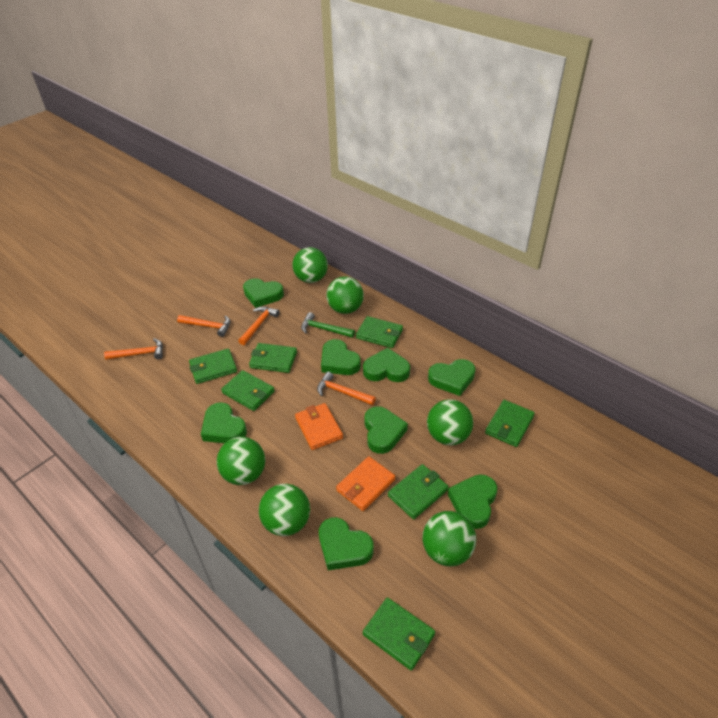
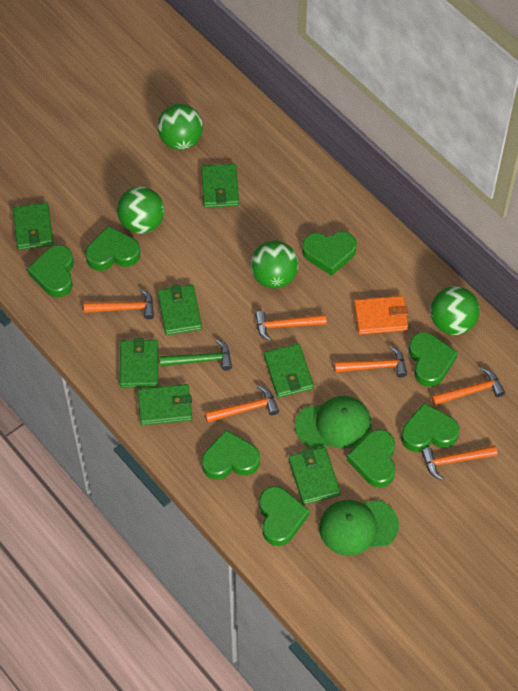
green ball: [217,437,265,485] [259,484,310,536] [292,247,328,283] [326,276,364,314] [423,511,476,566] [427,399,473,446] = 6 -> [117,187,164,234] [157,104,203,150] [251,241,298,289] [430,286,480,335] = 4
green cap: none = 0 -> [295,396,372,449] [319,500,399,556] = 2
orange hammer: [104,338,163,360] [177,315,230,337] [238,306,279,345] [317,372,376,405] = 4 -> [84,289,154,319] [205,385,279,423] [255,311,327,342] [334,346,407,378] [421,445,497,480] [431,368,505,406] = 6
orange wallet: [295,403,343,450] [336,456,395,511] = 2 -> [354,296,408,334] = 1

